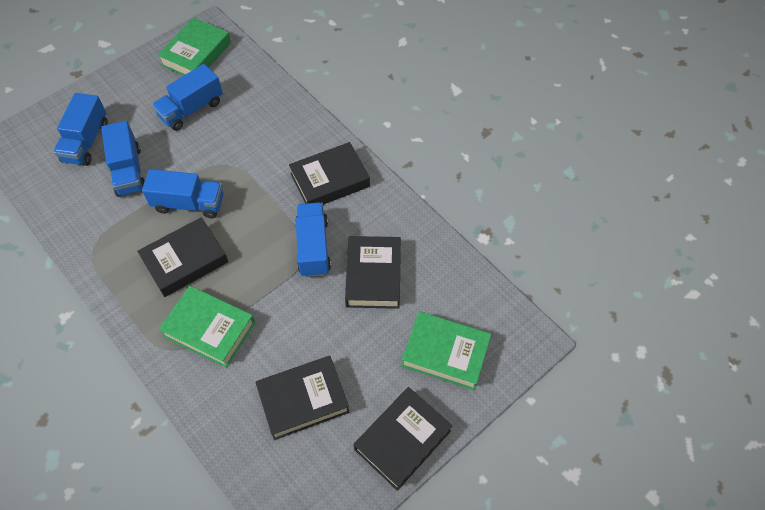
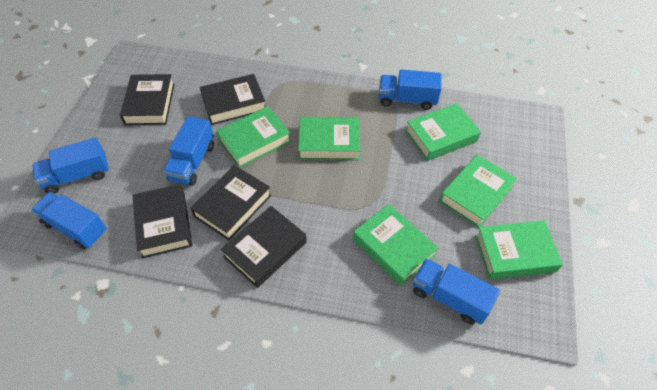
green book: [157,17,231,76] [159,286,255,368] [401,311,492,390] = 3 -> [216,106,291,168] [298,117,360,160] [353,204,438,286] [405,103,481,161] [439,155,517,228] [475,220,563,280] = 6

